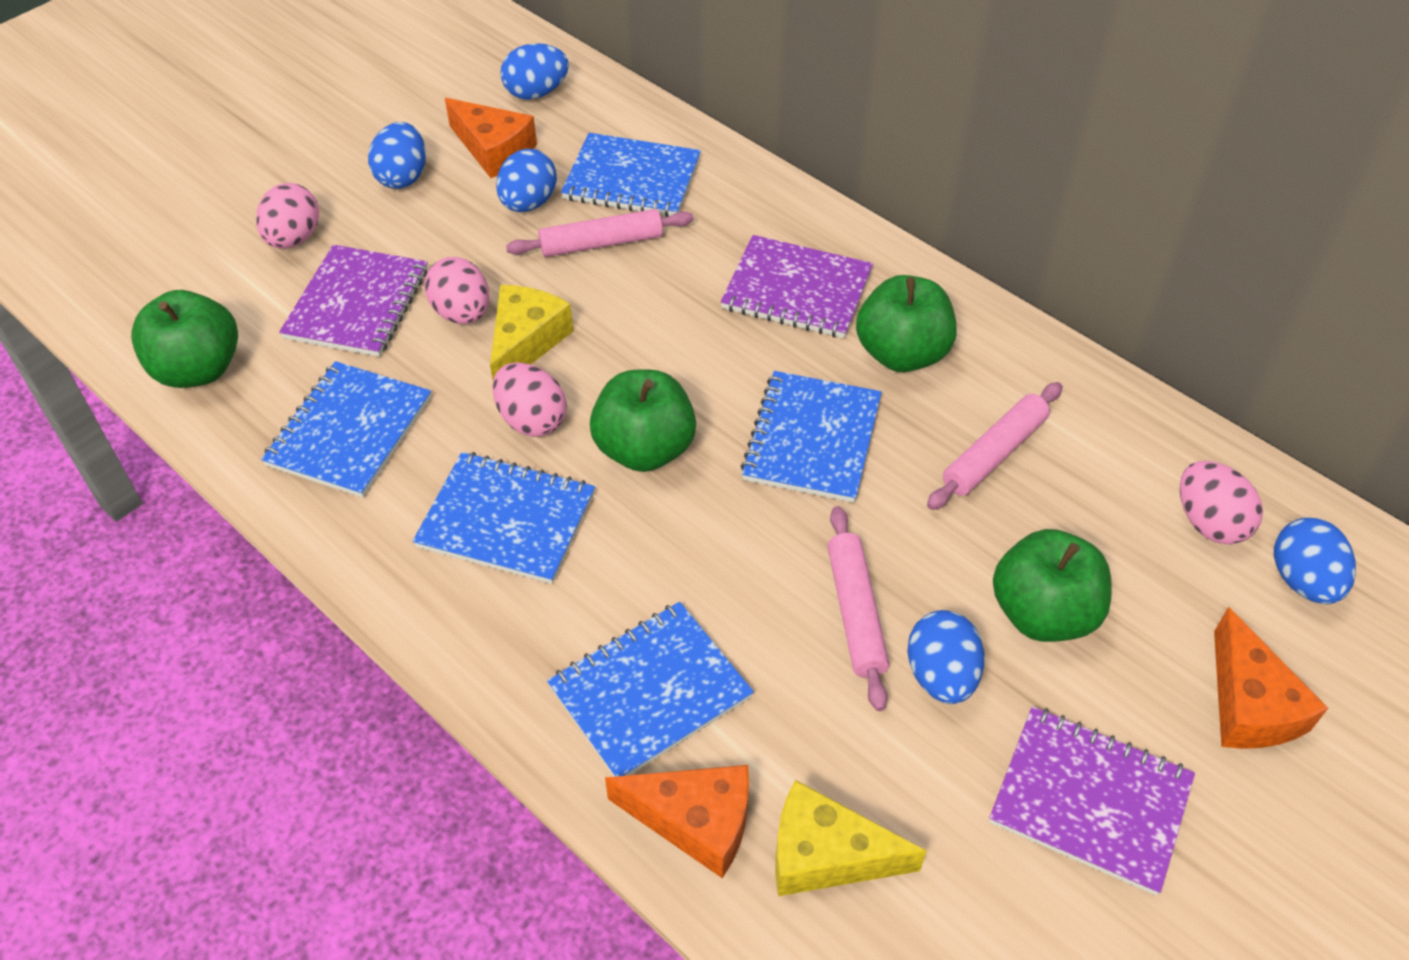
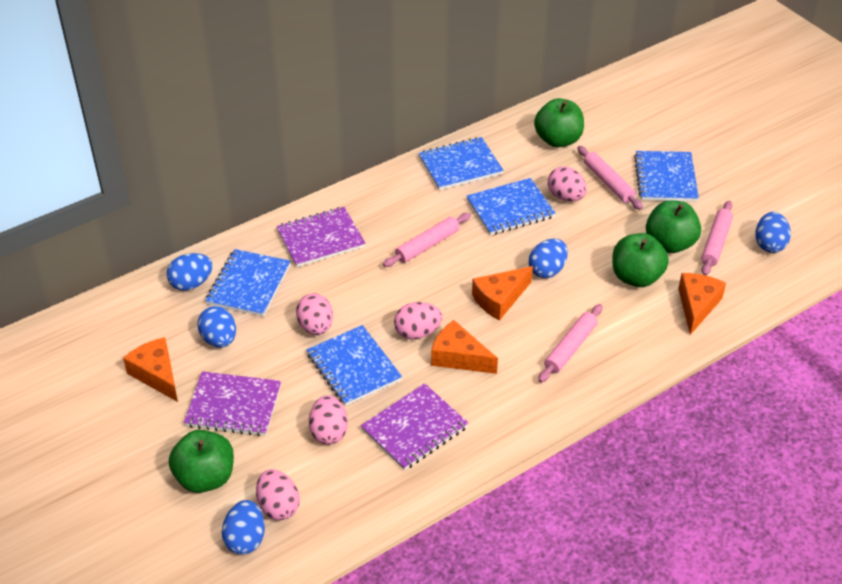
orange cheese: [445,98,537,178] [605,765,749,878] [1214,607,1328,749] = 3 -> [123,337,178,402] [431,320,498,374] [472,266,533,321] [678,273,726,335] = 4
pink egg: [256,183,319,249] [424,257,489,324] [492,362,567,437] [1180,461,1263,544] = 4 -> [256,469,300,520] [296,293,333,335] [309,395,348,445] [394,302,442,339] [548,166,587,202] = 5
pink rolling pin: [506,209,694,257] [828,506,889,711] [927,382,1063,510] = 3 -> [383,213,471,267] [538,304,603,383] [577,146,643,210] [701,201,733,275] = 4
yellow cheese: [490,285,573,380] [775,780,927,896] = 2 -> none = 0

